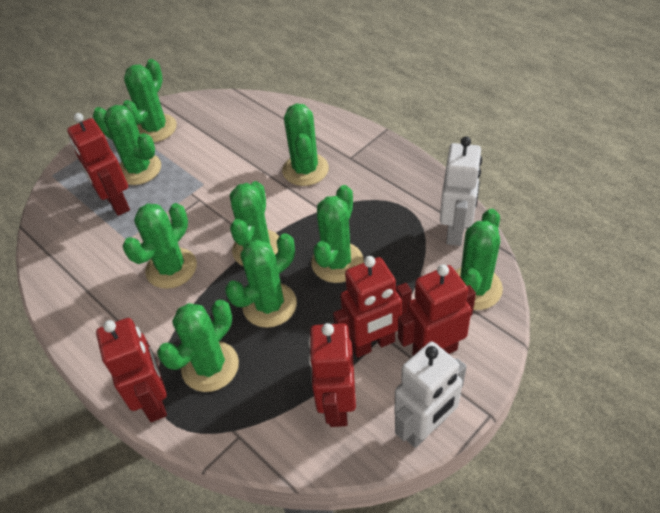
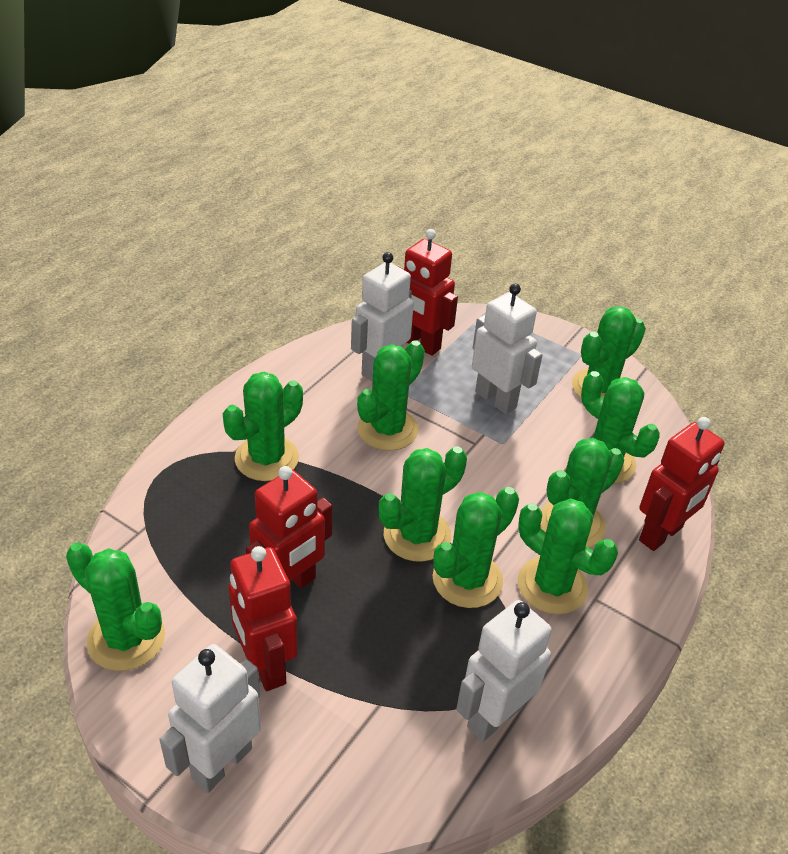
red robot: [67,113,130,216] [96,318,167,422] [308,323,356,427] [333,256,412,358] [398,264,476,356] = 5 -> [228,546,298,691] [246,466,332,588] [399,229,458,356] [639,417,725,551] = 4
white robot: [395,342,467,448] [440,136,482,246] = 2 -> [159,644,261,793] [351,252,414,382] [456,600,551,742] [472,284,542,414] = 4

